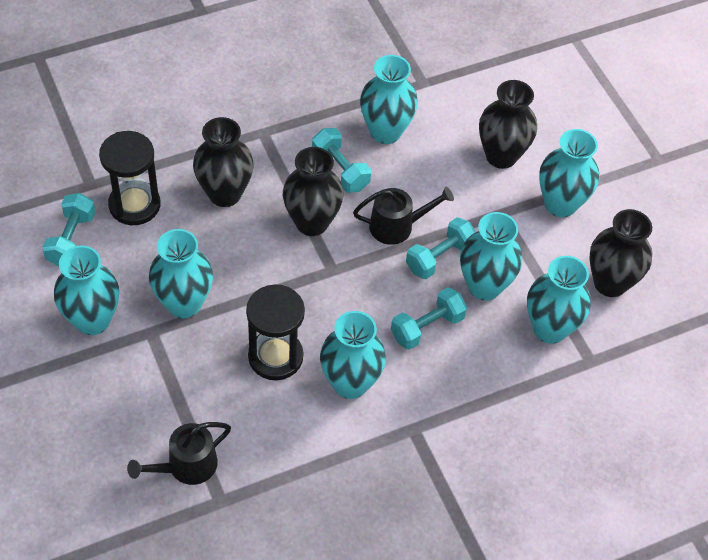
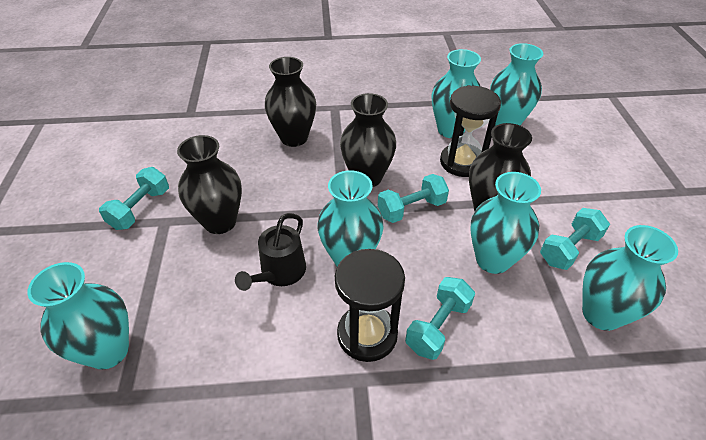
black watering can: [127,422,231,485] [353,187,454,245] = 2 -> [235,213,306,291] = 1
turquoise vase: [54,245,119,335] [149,229,213,318] [320,311,386,399] [360,55,418,144] [460,212,522,301] [527,256,591,344] [539,129,599,217] = 7 -> [27,262,129,369] [317,170,384,266] [432,49,481,138] [471,172,541,274] [490,43,543,126] [582,225,678,331] = 6

